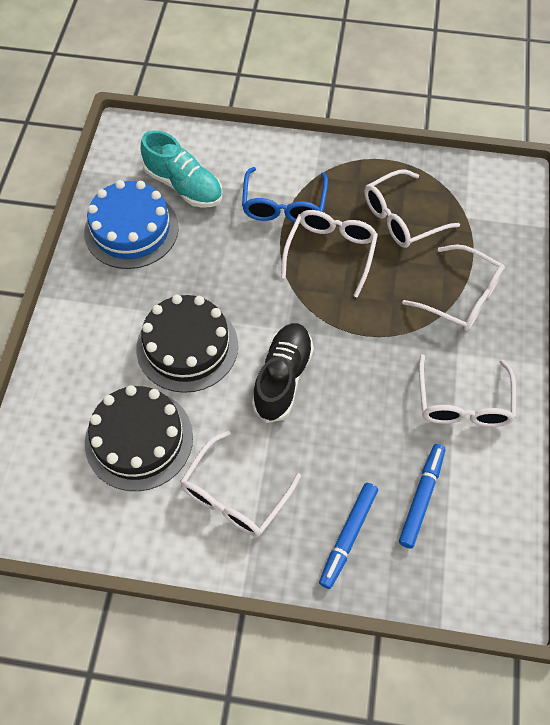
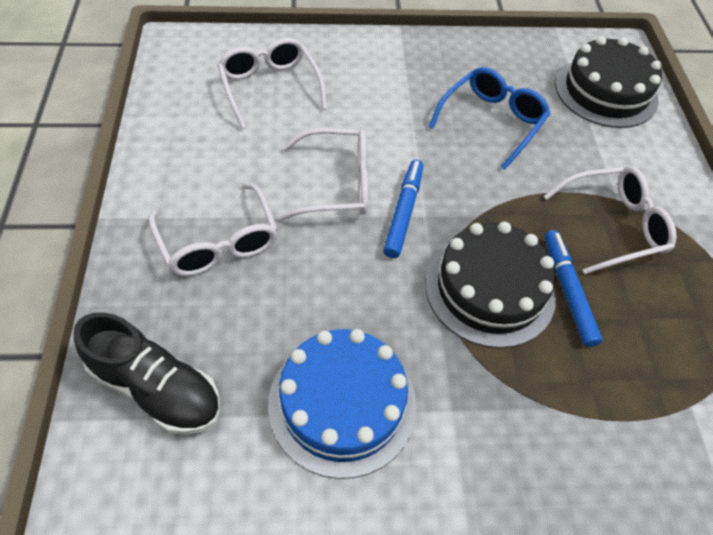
turquoise shoe: [140,130,222,208] = 1 -> none = 0
white glasses: [180,430,301,537] [281,210,378,298] [365,169,460,248] [402,245,505,331] [419,354,516,427] = 5 -> [149,183,278,276] [217,38,327,129] [278,128,368,220] [544,166,677,274] = 4

